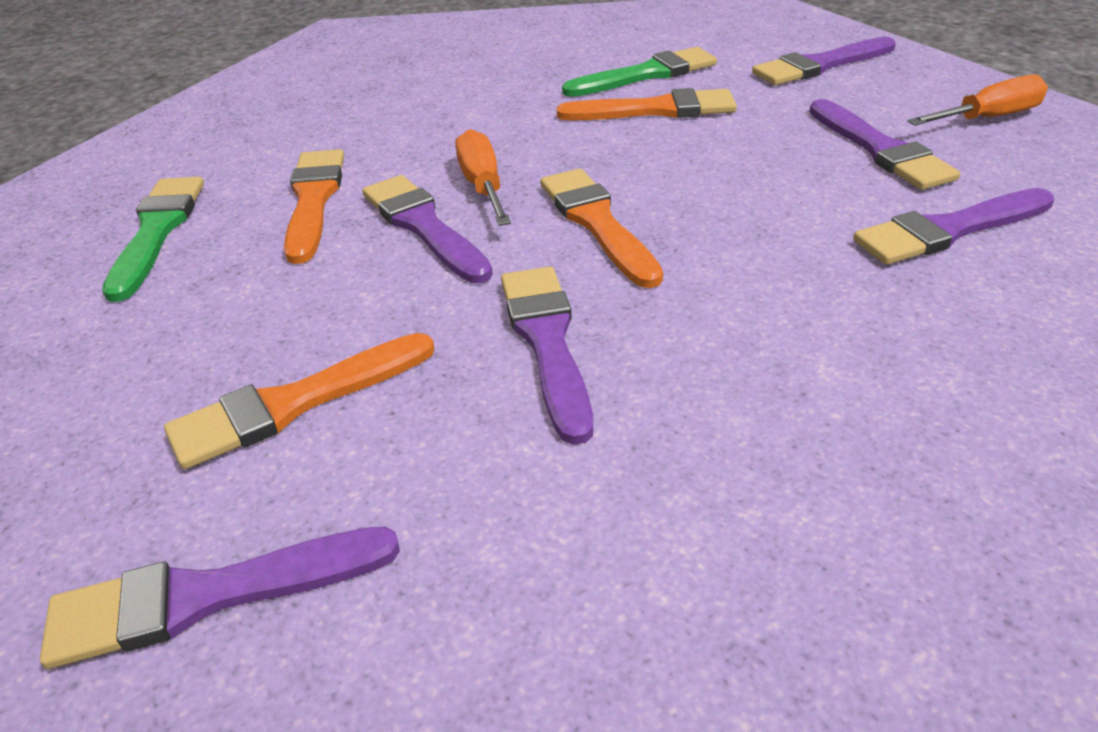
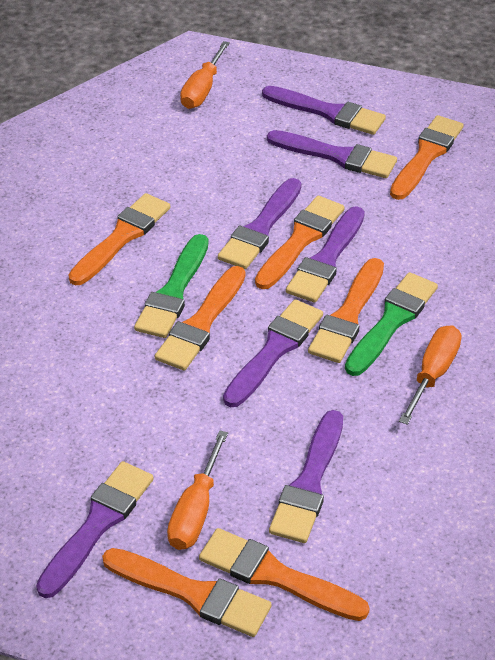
orange brush: [164,333,435,469] [284,149,344,264] [540,169,663,288] [557,88,737,120] = 4 -> [68,193,170,285] [102,548,272,637] [155,266,245,371] [199,528,370,621] [255,196,345,289] [308,258,384,363] [390,115,464,200] = 7
orange screwdriver: [455,129,511,226] [907,75,1048,126] = 2 -> [167,430,228,550] [180,41,230,109] [399,325,462,425] = 3
purple brush: [40,526,400,669] [362,175,493,283] [501,267,593,445] [752,37,896,85] [809,99,960,190] [853,188,1054,265] = 6 -> [36,461,154,598] [218,178,302,269] [223,299,323,407] [262,86,386,135] [267,130,397,178] [269,410,343,543] [286,206,365,303] = 7

